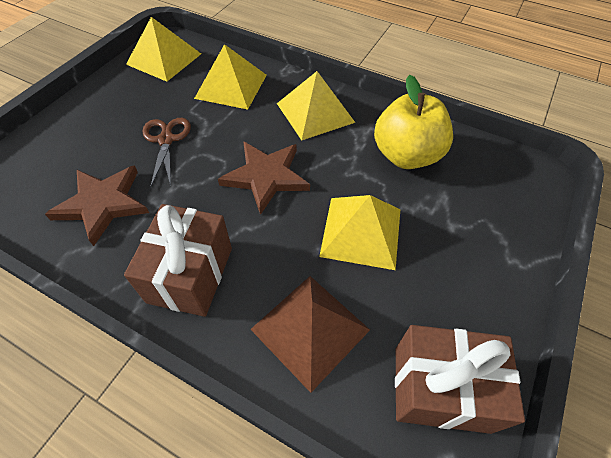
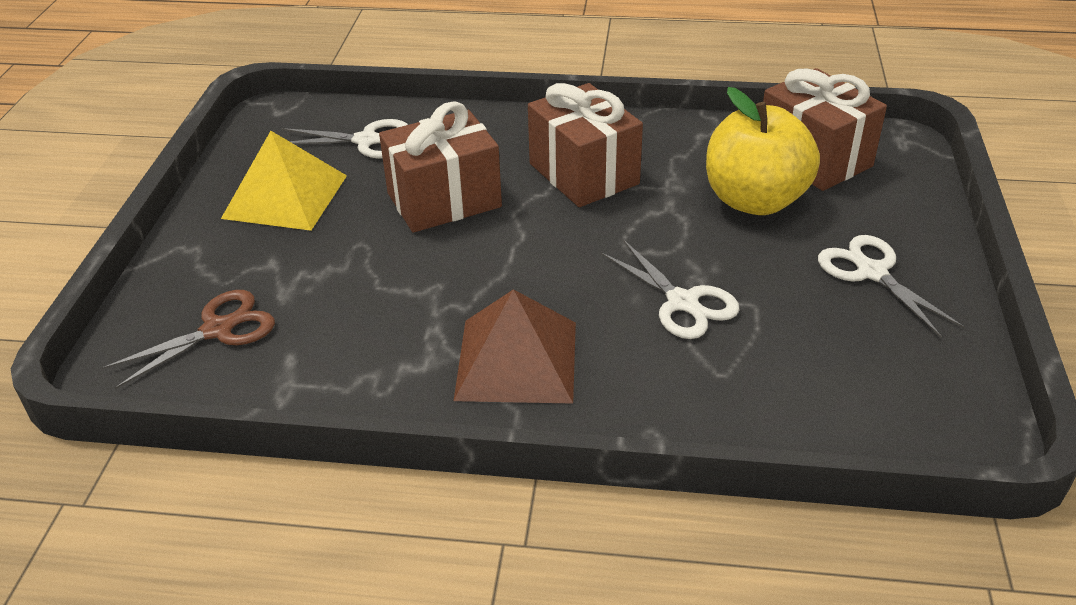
brown gift: [124,204,232,317] [395,325,525,434] = 2 -> [379,101,502,233] [528,83,643,207] [763,68,887,191] = 3
brown star: [45,165,149,246] [218,141,310,215] = 2 -> none = 0
white scissors: none = 0 -> [281,119,408,159] [601,239,740,339] [818,235,965,338] = 3
yellow pyramid: [126,17,201,82] [194,44,267,110] [277,71,355,140] [319,195,400,270] = 4 -> [221,131,347,231] = 1

